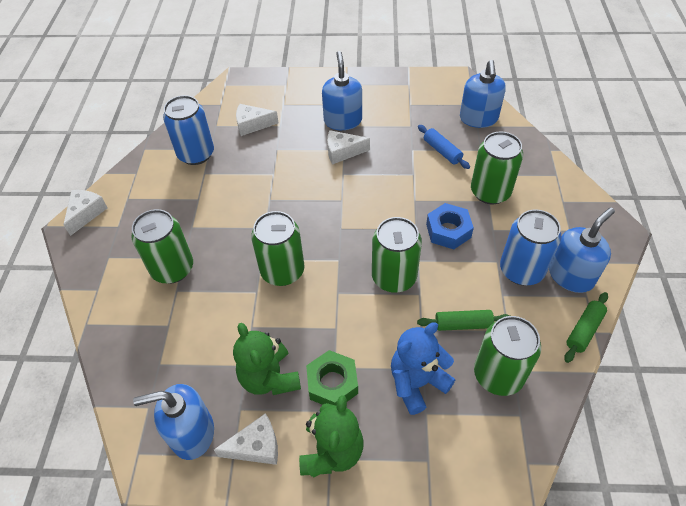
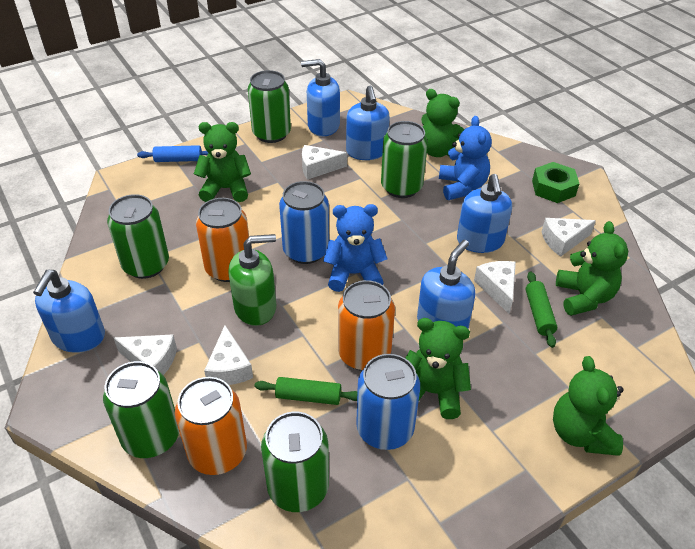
blue nut: [426,203,474,249] = 1 -> none = 0
blue soap dispenser: [133,384,214,460] [322,51,362,130] [460,60,506,128] [549,207,615,293] = 4 -> [33,270,105,353] [301,59,340,136] [346,86,390,160] [417,240,475,329] [457,174,512,253] = 5
blue teddy bear: [391,322,455,415] = 1 -> [323,204,387,292] [439,116,492,200] = 2
green soap dispenser: none = 0 -> [228,234,276,326] = 1
green teddy bear: [233,323,301,395] [299,395,364,477] = 2 -> [194,122,251,202] [406,318,471,419] [421,89,465,157] [553,356,624,456] [556,221,628,316] = 5
orange can: none = 0 -> [175,377,247,475] [196,198,249,282] [338,280,395,371] = 3
white cheese: [63,190,108,236] [214,413,278,465] [236,104,279,136] [327,130,370,165] = 4 -> [114,334,177,375] [204,325,253,385] [302,145,347,180] [474,261,516,314] [542,218,596,257] = 5

